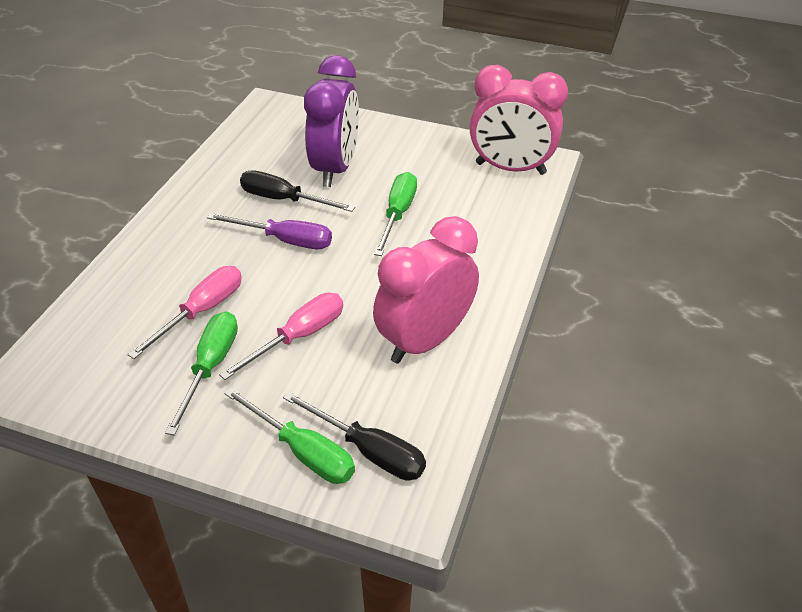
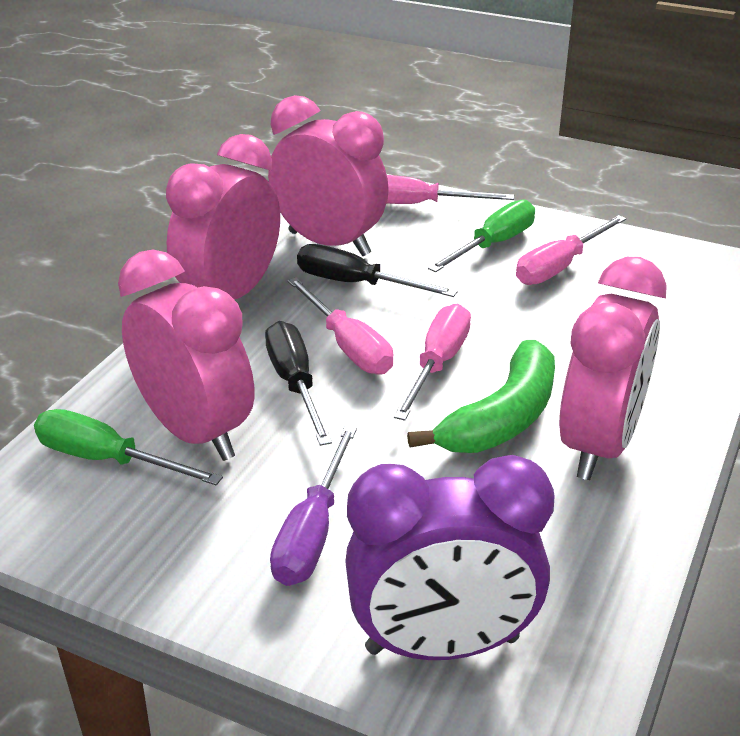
green banana: none = 0 -> [407,340,555,453] = 1
green screwdriver: [165,311,238,435] [224,388,355,484] [374,172,417,256] = 3 -> [34,409,223,485] [428,199,535,272] = 2
pink clock: [373,216,479,364] [470,65,568,175] = 2 -> [118,250,254,461] [166,134,280,300] [268,95,389,256] [559,257,667,480] = 4
pink screwdriver: [128,266,242,359] [219,293,343,380] = 2 -> [287,278,393,375] [387,175,514,204] [394,303,471,421] [516,215,626,285] = 4

